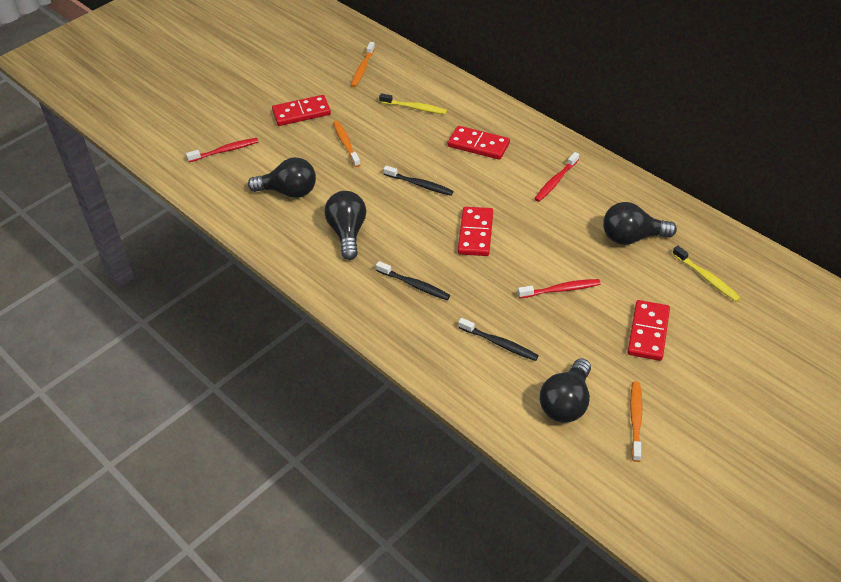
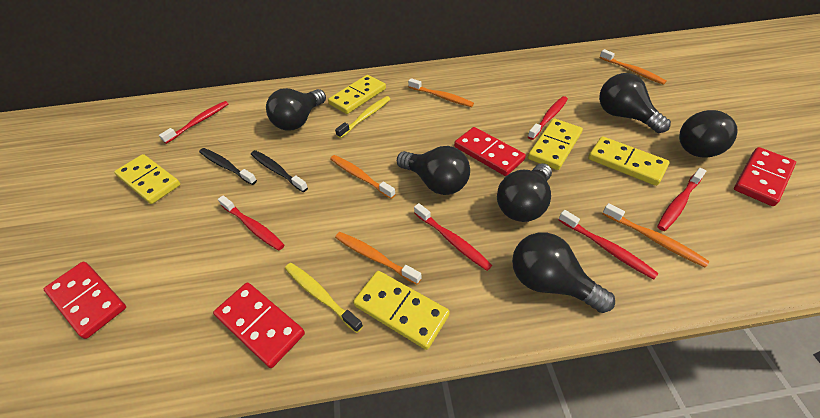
black light bulb: [248,157,316,198] [325,191,366,260] [540,358,591,423] [603,202,677,245] = 4 -> [266,88,326,130] [397,146,470,195] [497,163,552,222] [512,233,615,313] [599,73,671,133] [679,110,738,158] = 6
black toothbrush: [376,261,450,300] [383,165,453,196] [458,318,539,361] = 3 -> [199,148,257,185] [251,150,308,192] = 2
orange toothbrush: [333,121,360,167] [351,42,375,87] [630,381,643,462] = 3 -> [330,155,396,199] [335,232,421,285] [408,78,474,107] [599,49,667,85] [602,203,709,267] = 5
red toothbrush: [186,138,259,162] [518,279,601,298] [534,152,579,202] = 3 -> [159,101,228,144] [218,195,284,250] [414,203,492,271] [528,96,568,140] [559,210,659,280] [657,168,706,231] = 6
yellow domino: none = 0 -> [114,154,180,204] [328,75,386,114] [353,271,450,350] [528,119,583,170] [588,136,670,186] = 5

